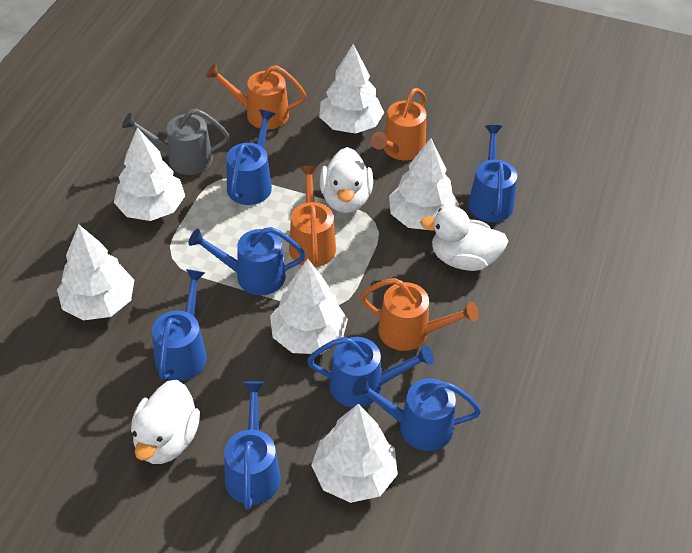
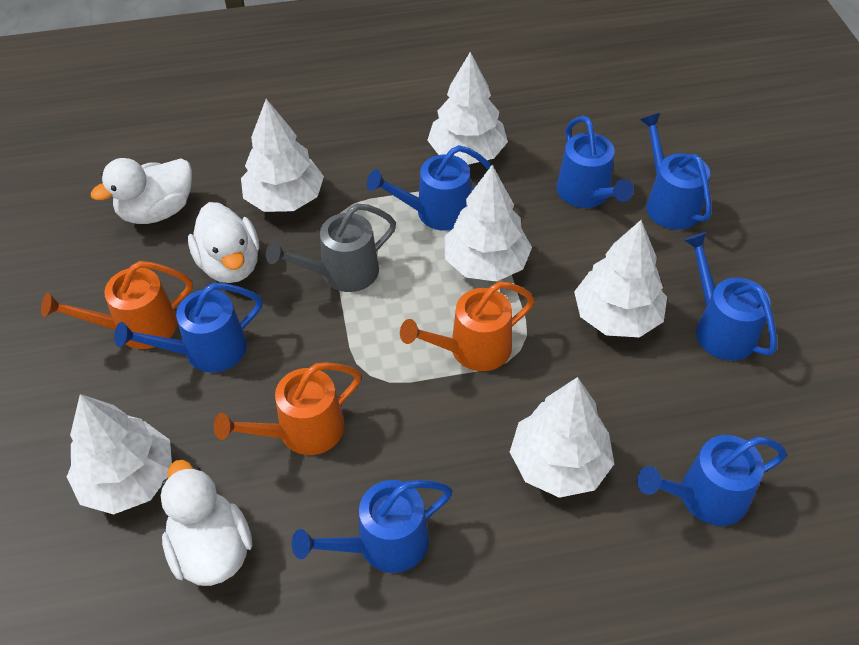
orange watering can: [206,64,306,129] [289,166,336,267] [360,278,479,351] [371,88,427,160] = 4 -> [41,261,193,349] [214,362,361,455] [400,282,535,371] = 3

